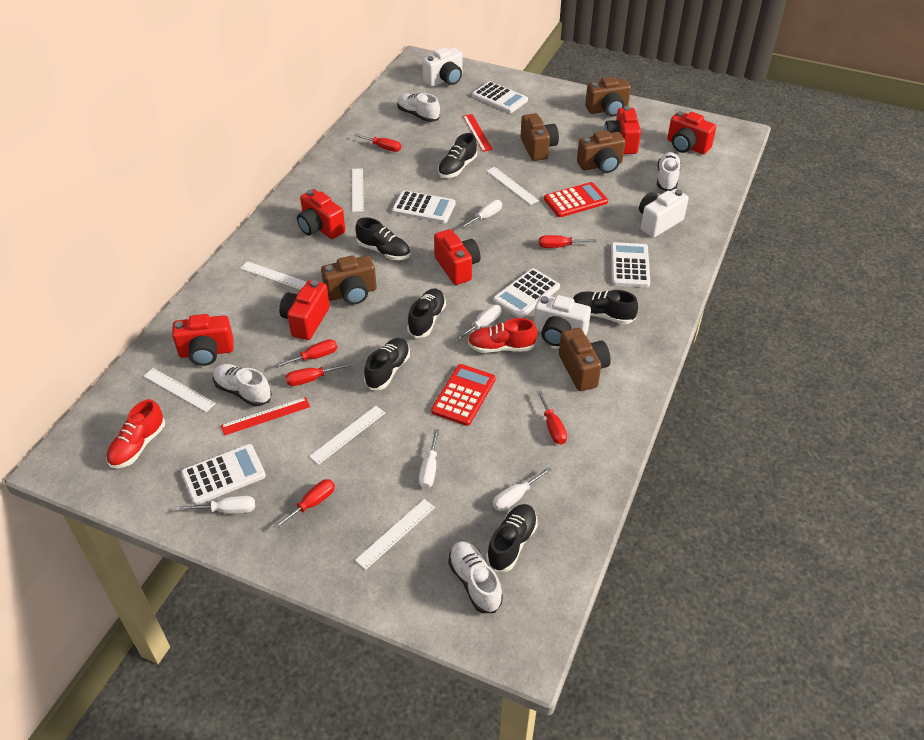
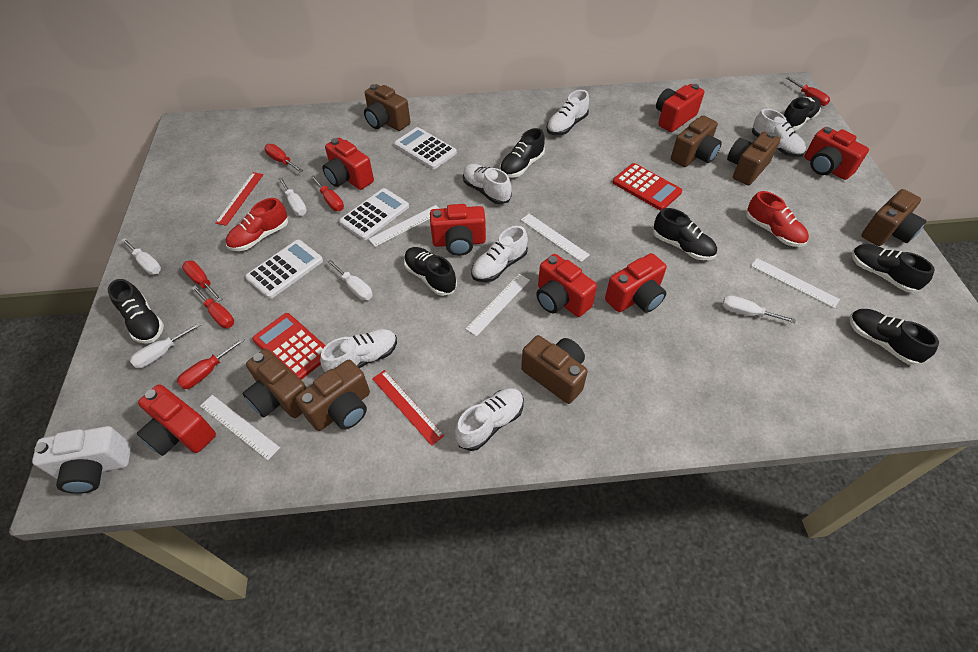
black shoe: [355,217,410,260] [364,338,410,390] [407,289,446,338] [438,133,477,178] [486,504,538,572] [572,290,638,324] = 6 -> [108,279,164,344] [404,247,457,296] [500,128,545,178] [653,208,717,260] [784,97,821,130] [849,309,939,365] [852,244,935,293] = 7
brown camera: [321,255,377,305] [521,113,559,161] [559,328,611,391] [577,130,625,173] [585,77,631,117] = 5 -> [242,349,306,418] [295,360,370,431] [364,84,410,131] [521,335,588,404] [671,116,722,167] [727,132,780,185] [861,189,926,246] = 7
red camera: [172,314,234,366] [279,280,330,340] [297,189,345,239] [434,229,481,285] [604,106,641,154] [667,111,716,154] = 6 -> [137,384,216,456] [323,138,374,190] [430,204,486,256] [536,254,597,317] [605,253,667,313] [656,84,704,132] [804,127,869,180] = 7
white calculator: [181,444,266,505] [392,190,456,223] [472,81,528,113] [493,268,560,318] [611,242,650,287] = 5 -> [245,240,323,299] [339,188,409,240] [394,127,457,169] = 3
white camera: [422,47,463,87] [534,295,591,346] [639,189,689,238] = 3 -> [32,426,131,494] = 1
white ruler: [143,368,216,412] [240,261,307,290] [309,406,385,465] [352,168,364,212] [355,499,435,570] [487,167,539,205] = 6 -> [200,395,280,460] [369,205,439,247] [466,274,530,336] [521,214,590,262] [751,258,840,308] = 5
white shoe: [213,364,272,406] [397,93,440,122] [448,541,503,613] [657,152,681,191] = 4 -> [320,329,397,372] [455,388,524,451] [463,164,512,204] [471,226,528,282] [547,90,589,135] [752,109,806,157] = 6

